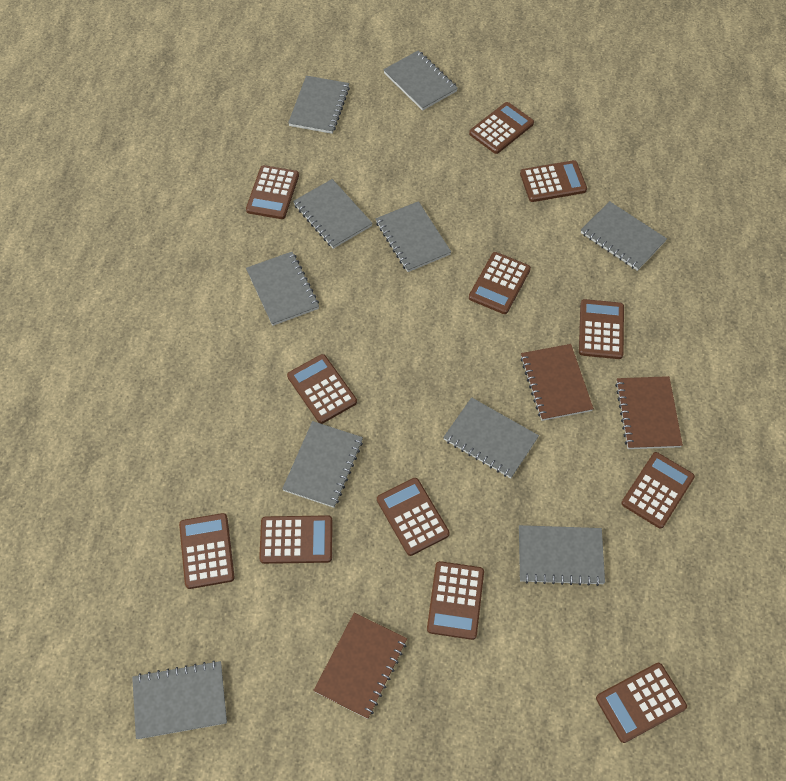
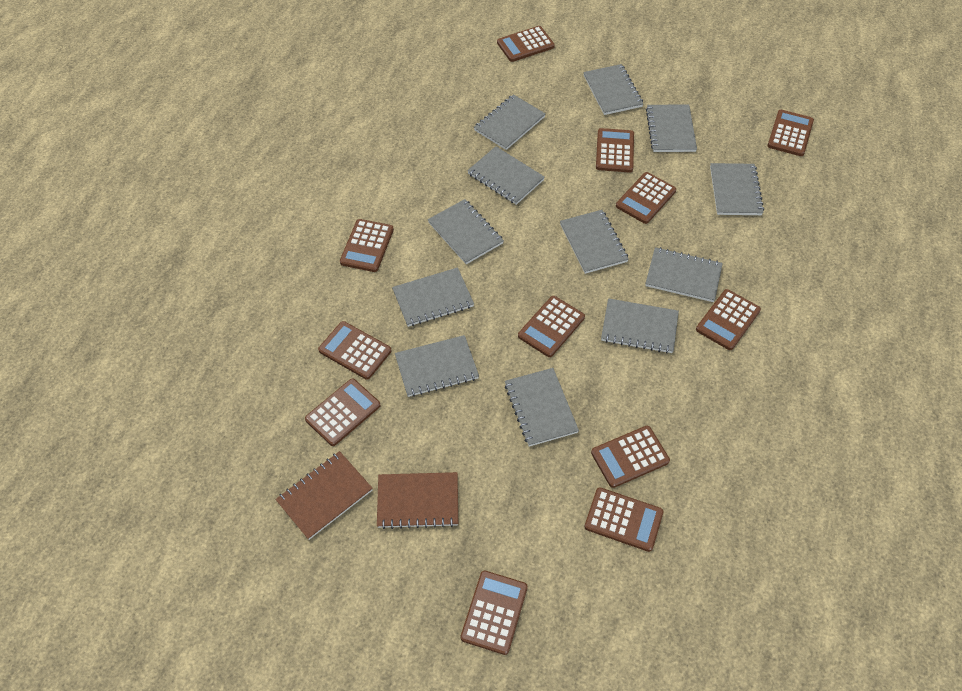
brown notebook: [313,613,407,719] [520,344,594,421] [615,376,683,449] = 3 -> [275,451,373,540] [377,472,458,529] = 2
grey notebook: [132,661,227,739] [246,252,319,326] [282,421,363,508] [288,76,350,134] [293,179,373,249] [376,201,451,272] [383,50,458,111] [443,397,539,478] [519,525,605,586] [581,201,667,271] = 10 -> [392,267,474,327] [395,335,479,397] [428,199,504,264] [467,146,545,205] [474,94,546,150] [505,368,579,447] [560,210,629,274] [583,64,643,115] [601,298,679,353] [645,247,723,302] [646,104,697,152] [710,163,764,215] = 12

